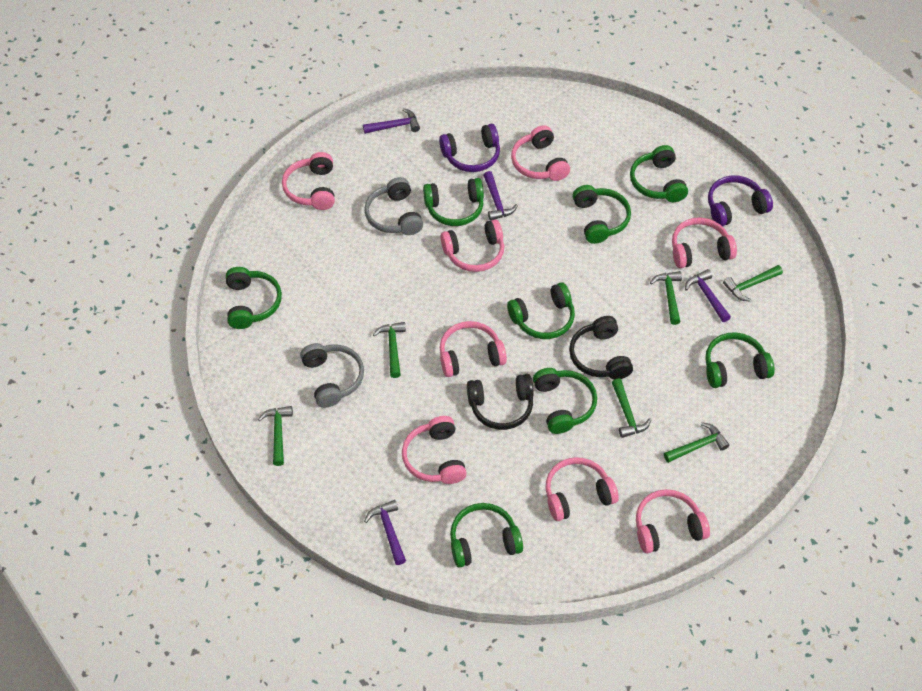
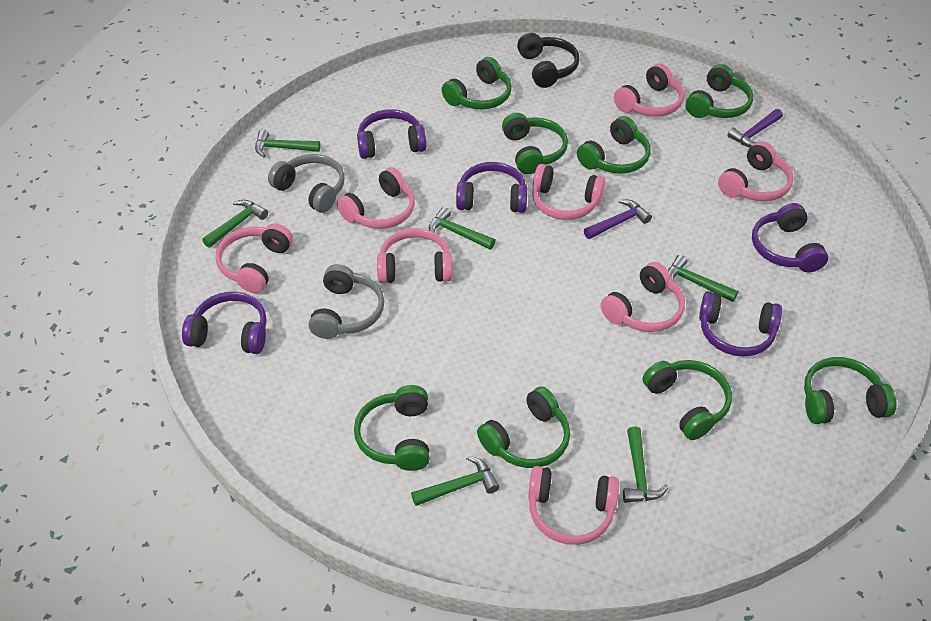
black headphones: [467,374,534,430] [569,316,633,380] = 2 -> [517,33,579,88] = 1
purple hammer: [363,108,420,134] [364,500,406,565] [483,171,518,221] [685,269,731,322] = 4 -> [584,199,652,239] [727,109,783,148] = 2
purple headphones: [439,124,500,172] [708,175,773,226] = 2 -> [182,292,266,354] [357,109,426,159] [456,162,527,213] [699,291,782,357] [752,203,828,272] = 5

